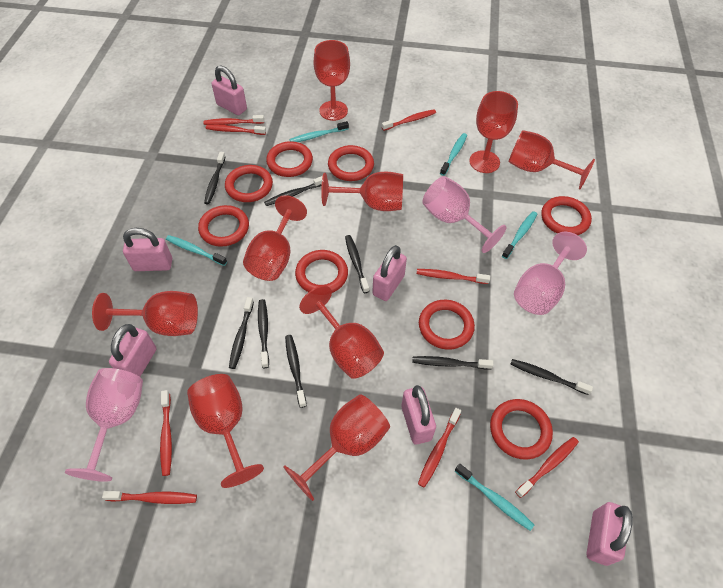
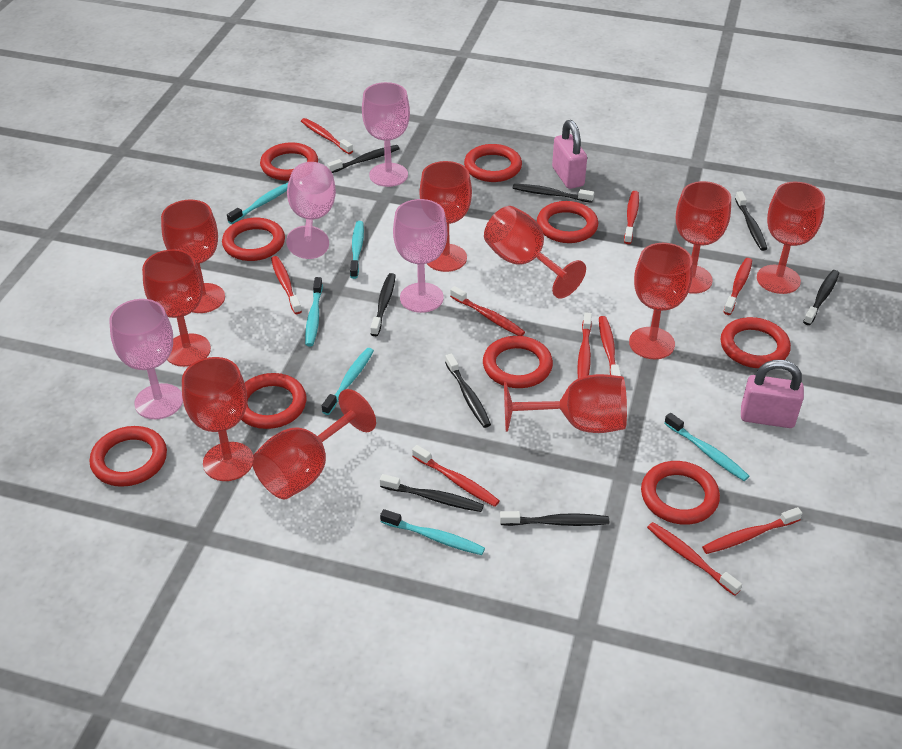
pink goblet: [65,368,143,482] [422,176,507,253] [514,232,587,315] = 3 -> [109,299,183,419] [286,162,336,259] [362,82,410,187] [393,199,447,313] = 4
pink padlock: [109,324,157,377] [123,228,172,271] [212,65,247,115] [372,245,407,301] [401,385,436,445] [587,502,633,566] = 6 -> [552,120,587,189] [741,360,804,428] = 2
red goblet: [92,291,198,336] [187,374,264,488] [243,195,307,281] [284,394,390,501] [299,285,384,379] [313,40,350,121] [321,172,403,211] [469,91,518,173] [509,130,595,189] = 9 -> [142,249,211,367] [161,200,225,313] [182,357,253,481] [252,389,376,499] [420,161,472,272] [484,206,586,299] [504,374,627,433] [629,243,693,359] [676,181,731,294] [757,182,825,294] = 10
red ring: [198,205,249,247] [225,165,273,202] [266,141,313,177] [295,250,348,293] [328,145,374,181] [419,300,475,350] [490,399,553,460] [541,196,592,235] = 8 -> [89,426,167,487] [222,218,285,261] [241,373,306,429] [260,143,318,181] [464,144,522,182] [483,336,553,388] [537,201,598,243] [641,461,720,525] [721,317,791,368] = 9
red toothbrush: [102,491,197,504] [160,390,172,476] [203,115,264,125] [206,125,266,135] [382,109,436,131] [417,269,490,284] [418,408,461,488] [515,437,579,498] = 8 -> [271,256,302,314] [301,118,353,154] [412,445,500,507] [450,286,525,336] [577,312,592,378] [599,316,621,376] [624,191,639,244] [647,522,742,596] [702,507,802,554] [724,258,752,315] = 10
turquoise toothbrush: [166,235,227,266] [290,121,349,142] [440,133,467,176] [455,463,534,531] [502,211,537,259] = 5 -> [227,183,288,224] [305,277,323,346] [322,348,374,415] [350,221,364,279] [380,509,485,555] [664,413,749,481] = 6

